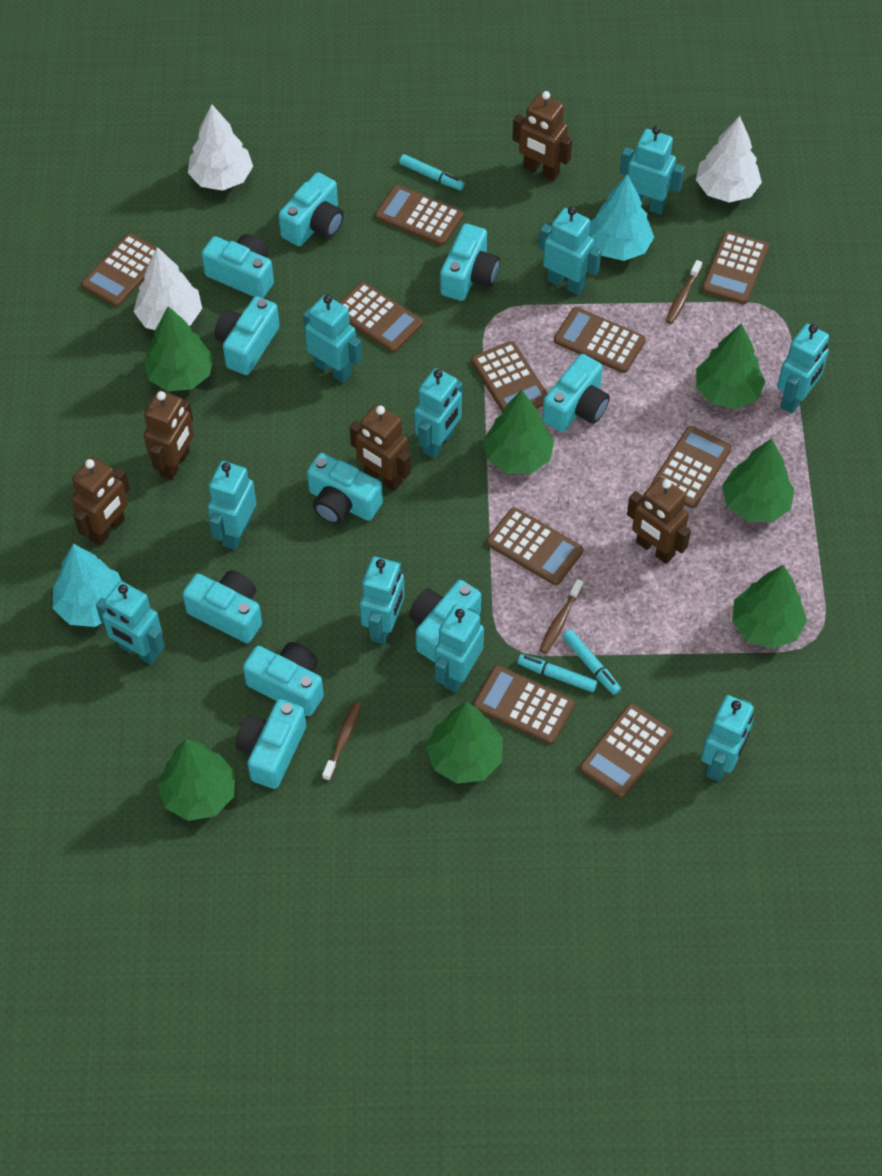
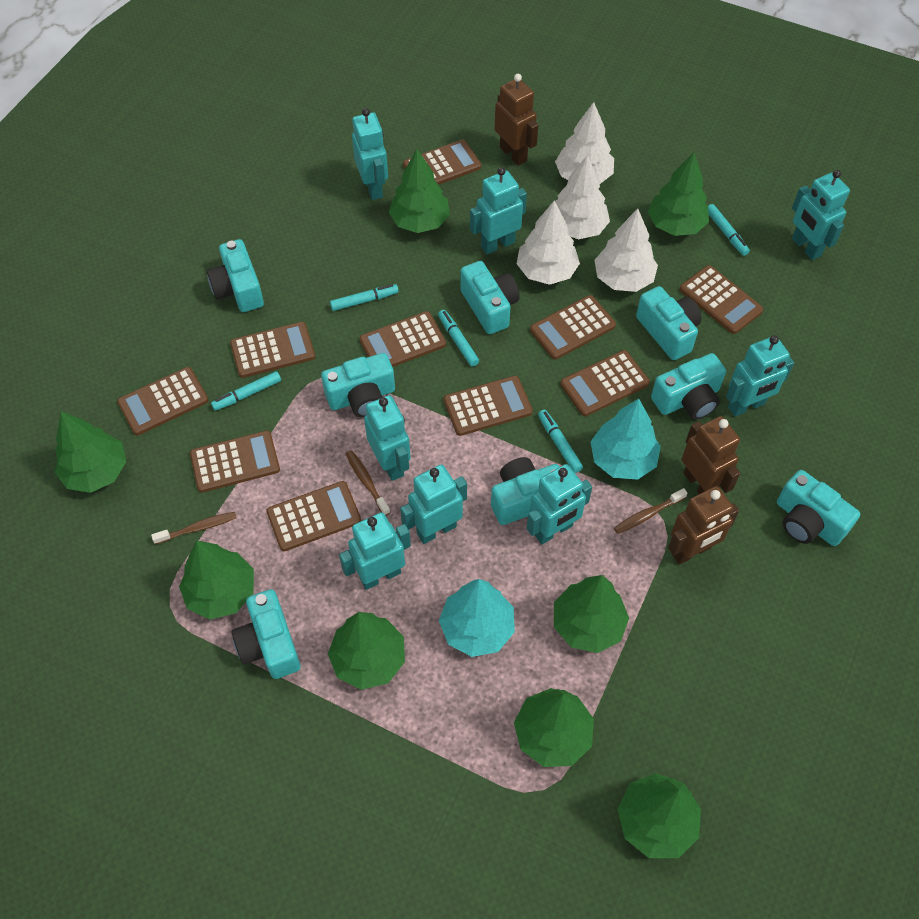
brown robot: [71,457,130,546] [144,390,194,480] [350,404,411,491] [512,91,572,181] [627,477,691,564] = 5 -> [495,74,538,166] [668,486,739,564] [682,416,740,494] = 3
green tree: [144,306,213,391] [157,739,235,821] [426,702,503,784] [483,390,554,474] [696,323,765,409] [722,439,794,522] [732,565,807,649] = 7 -> [55,411,126,493] [179,541,254,620] [328,612,405,690] [389,149,450,233] [514,688,594,767] [554,575,629,653] [617,773,701,858] [648,153,709,236] = 8
turquoise camera: [182,570,262,643] [201,234,274,298] [214,296,280,375] [236,699,306,789] [243,642,324,716] [278,172,344,246] [307,453,383,524] [409,580,481,663] [440,223,500,301] [542,354,610,432] = 10 -> [207,239,264,312] [232,589,301,679] [321,353,395,418] [460,261,520,334] [491,457,560,525] [636,286,701,360] [651,353,726,420] [777,470,860,546] = 8
turquoise marker: [399,154,465,190] [517,654,597,692] [562,629,621,695] = 3 -> [211,371,281,411] [330,284,399,311] [438,310,479,366] [538,410,583,473] [708,204,750,256] = 5
turquoise robot: [96,581,165,665] [208,461,256,550] [303,295,362,383] [360,556,405,644] [414,368,463,458] [435,605,484,692] [539,206,601,295] [620,126,685,214] [701,695,754,782] [777,324,829,414] = 10 -> [339,512,411,590] [352,108,388,200] [364,395,411,481] [400,464,467,544] [470,167,527,254] [527,464,592,544] [726,335,794,417] [792,170,850,260] = 8
white tree: [134,247,202,330] [188,104,253,191] [696,116,762,203] = 3 -> [517,201,580,285] [555,102,614,184] [555,155,610,239] [594,209,658,292] = 4

